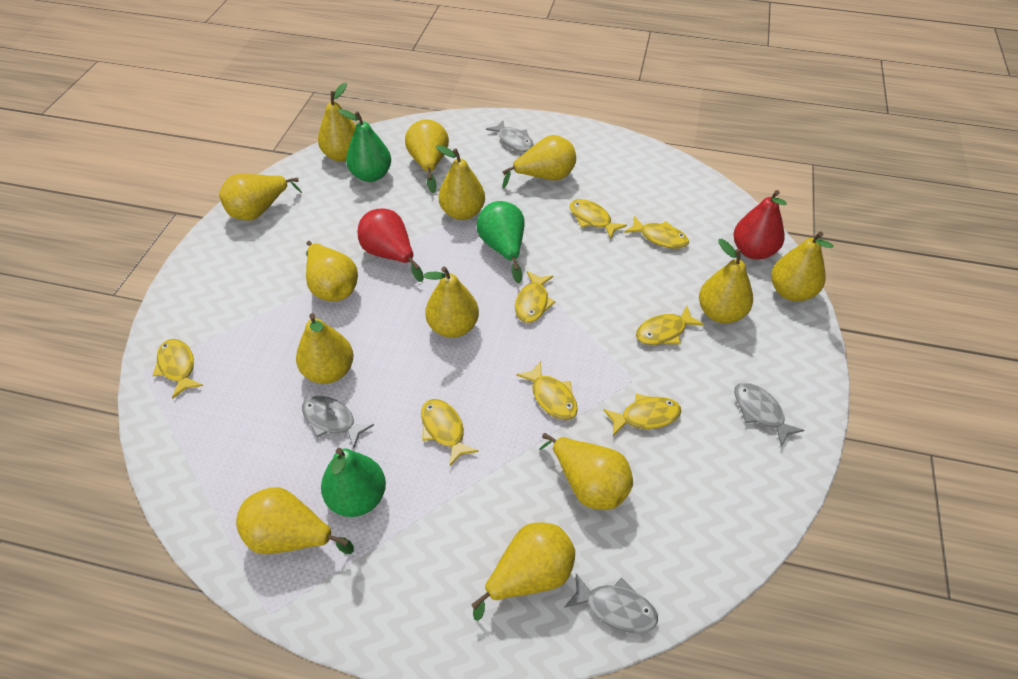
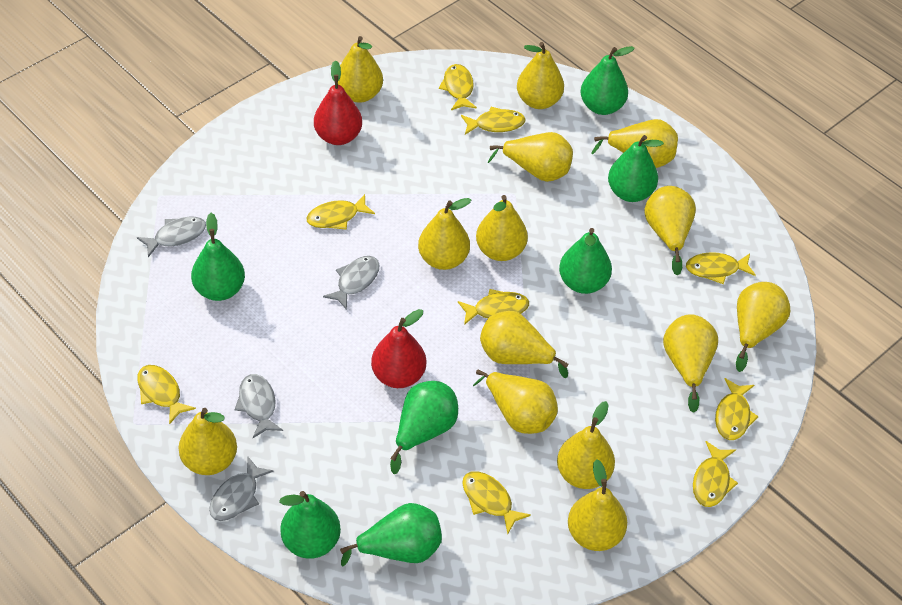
green pear: [321,448,386,517] [338,109,391,182] [477,201,525,283] = 3 -> [191,213,245,301] [279,491,341,559] [340,503,442,566] [390,381,458,474] [559,228,612,294] [581,46,635,115] [608,135,664,202] = 7
yellow fish: [153,339,203,399] [421,399,479,466] [515,271,556,323] [516,361,578,420] [570,199,627,239] [603,394,682,436] [624,216,689,249] [636,306,704,345] = 8 -> [137,365,196,425] [307,194,375,230] [439,64,477,110] [458,289,529,325] [461,107,526,135] [462,471,531,534] [686,252,756,284] [693,441,738,507] [715,378,759,440] = 9
yellow pear: [219,174,302,221] [236,487,354,554] [296,313,353,384] [306,241,358,301] [318,83,356,162] [405,119,449,193] [424,266,479,338] [436,145,485,220] [471,522,575,621] [502,135,576,188] [539,433,633,510] [699,239,753,323] [771,232,834,302] = 13 -> [178,408,237,475] [338,36,383,103] [418,198,471,270] [473,369,558,434] [476,195,528,261] [480,311,569,378] [488,132,573,182] [517,42,564,109] [557,401,615,489] [568,459,627,551] [591,119,678,168] [644,186,696,276] [663,314,718,413] [736,282,790,372] = 14

